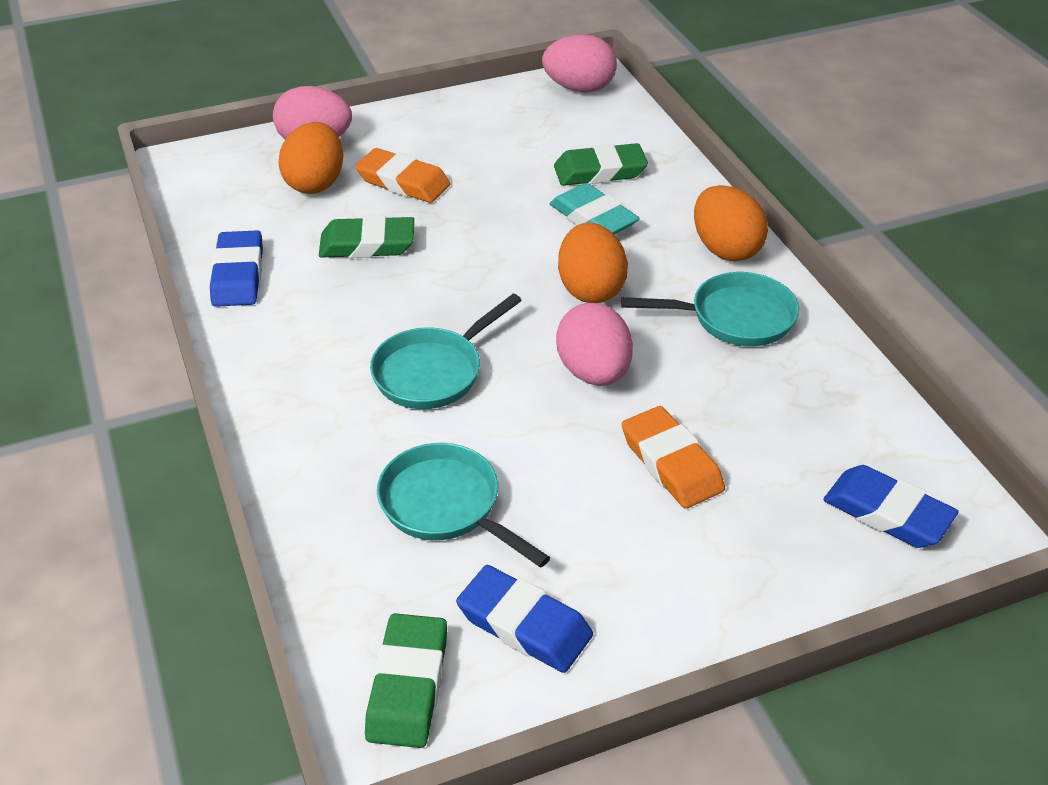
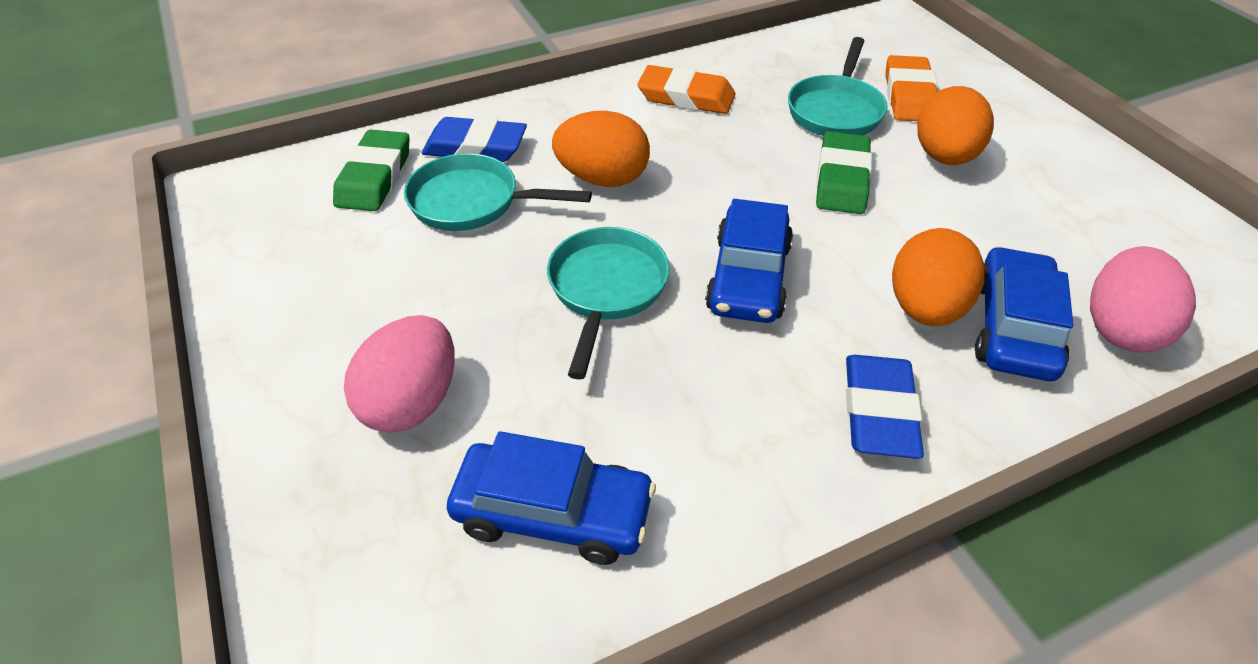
blue car: none = 0 -> [447,431,656,565] [705,199,793,323] [975,246,1073,381] = 3
blue eraser: [210,230,263,307] [456,565,593,673] [823,465,958,548] = 3 -> [422,117,527,162] [846,355,924,459] = 2
green eraser: [319,216,414,258] [365,613,447,748] [554,143,648,186] = 3 -> [333,130,410,211] [816,131,872,214] = 2
pink egg: [273,86,352,139] [542,34,617,92] [556,303,633,386] = 3 -> [344,315,455,433] [1090,246,1196,353] = 2
turquoise eraser: [550,183,640,234] = 1 -> none = 0

